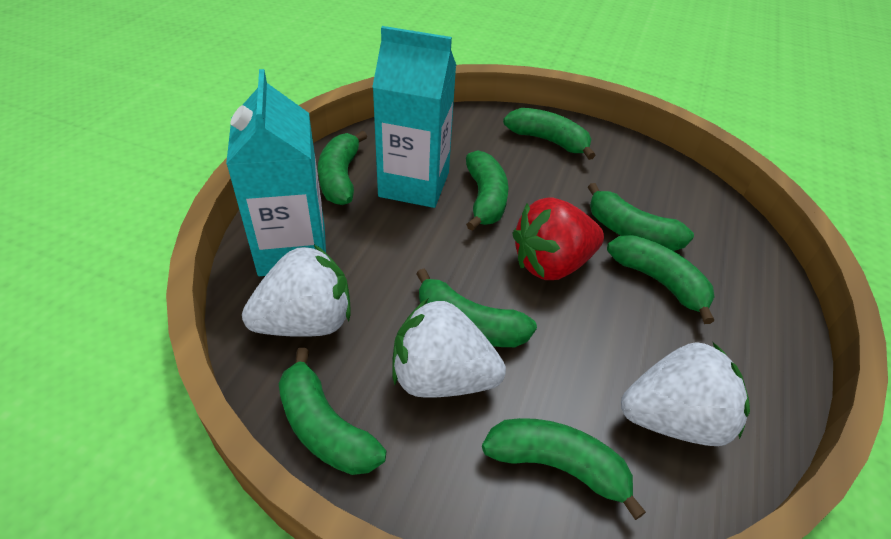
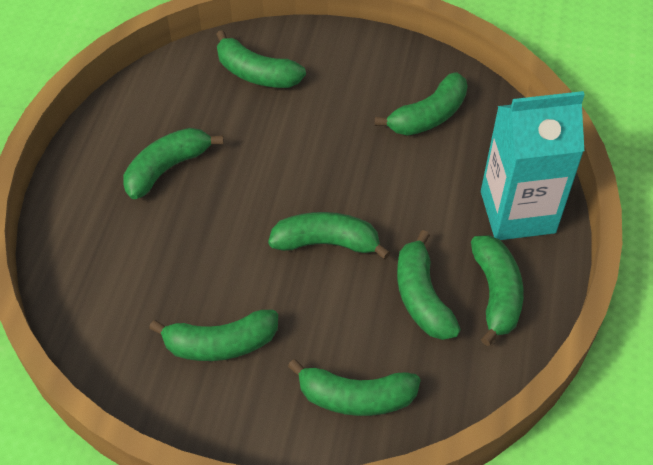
red strawberry: [512,197,604,280] = 1 -> none = 0
turquoise carton: [226,69,326,276] [372,26,456,208] = 2 -> [481,91,585,240] = 1
white strawberry: [242,245,351,337] [393,298,506,398] [621,342,750,446] = 3 -> none = 0

